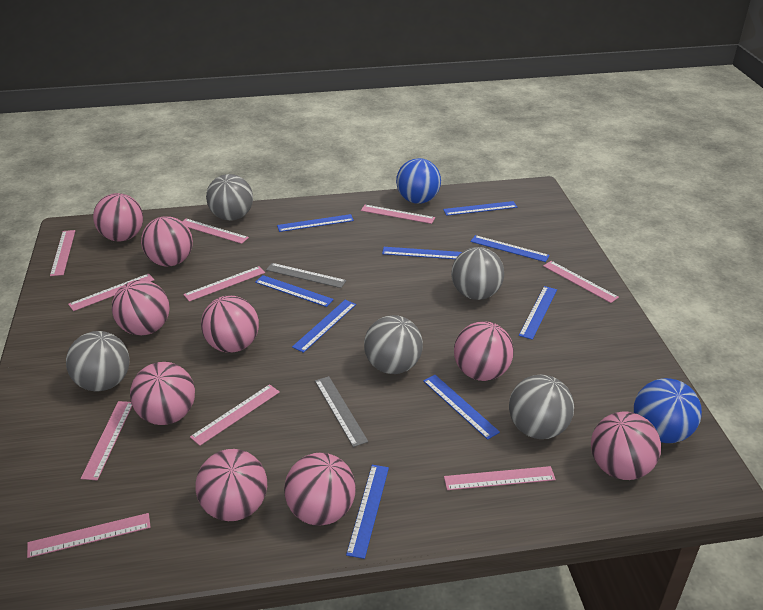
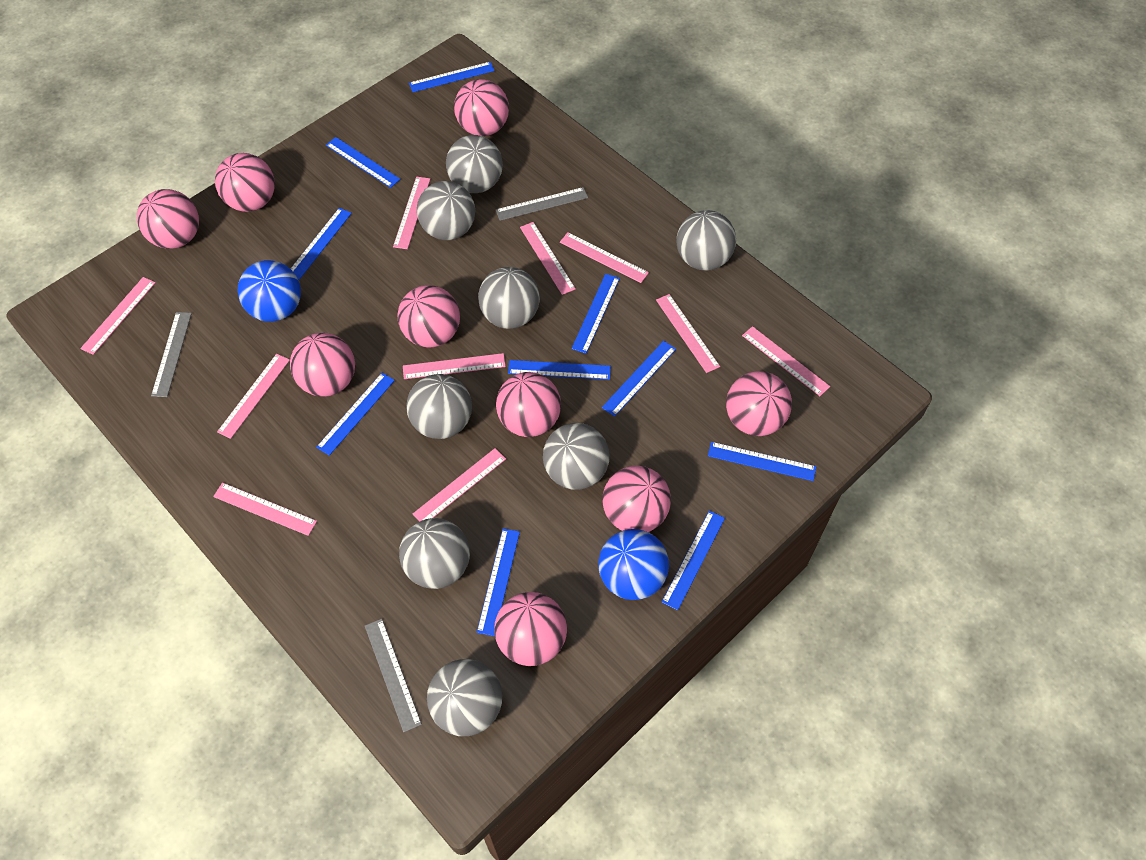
blue ruler: [255,275,334,307] [277,214,354,232] [292,300,356,353] [346,465,389,559] [382,247,462,259] [423,375,500,440] [443,201,517,216] [470,235,550,262] [519,286,557,340] = 9 -> [291,208,352,280] [316,373,395,456] [326,137,401,188] [409,62,495,92] [477,528,520,636] [508,360,611,380] [571,274,620,354] [602,341,676,417] [662,511,725,610] [708,442,816,481] = 10
grey ball: [66,331,130,391] [206,174,253,221] [364,315,423,374] [451,247,504,300] [509,374,574,439] = 5 -> [399,518,470,589] [406,374,472,439] [417,181,475,240] [427,659,502,736] [446,135,503,193] [478,267,540,329] [543,423,610,490] [677,210,736,271] = 8
grey ruler: [266,263,346,288] [315,376,368,447] = 2 -> [151,312,192,397] [365,619,422,732] [496,187,588,221] = 3

